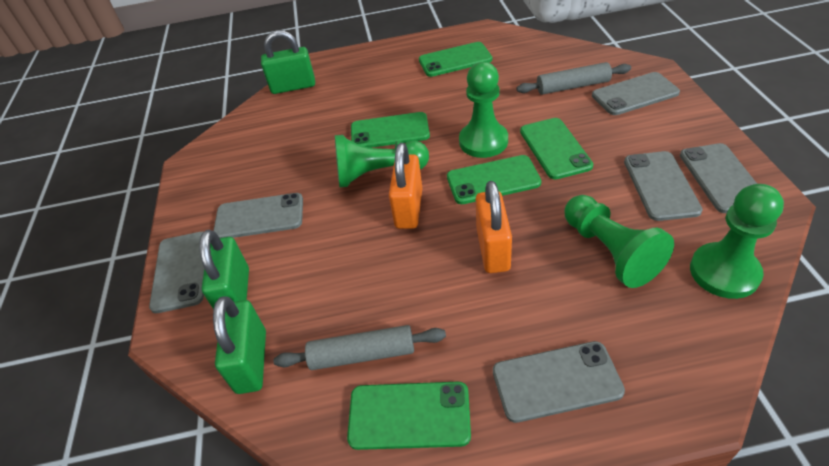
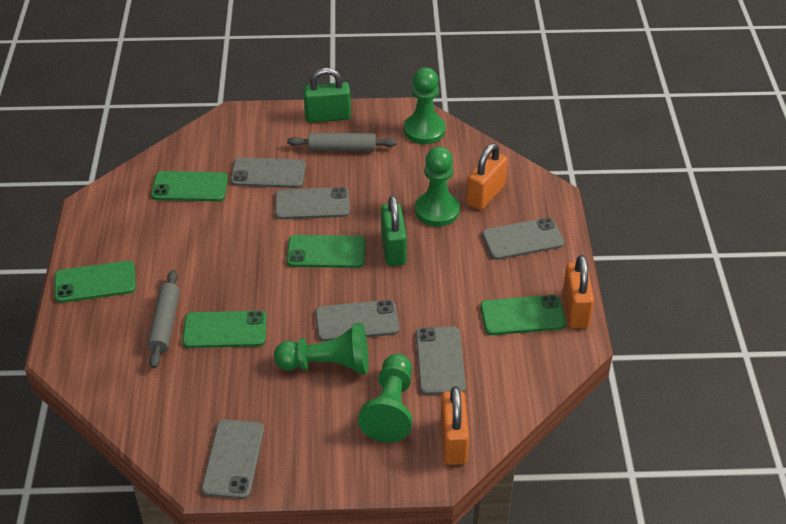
green padlock: [199,229,249,309] [213,296,266,394] [261,30,315,94] = 3 -> [303,68,351,123] [381,195,407,266] = 2
orange padlock: [389,143,422,229] [476,181,512,273] = 2 -> [441,386,469,465] [466,143,508,210] [563,255,594,328] = 3

